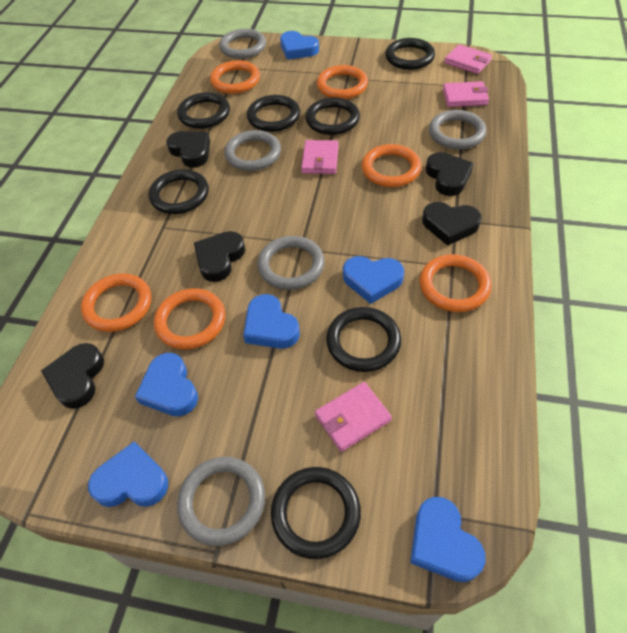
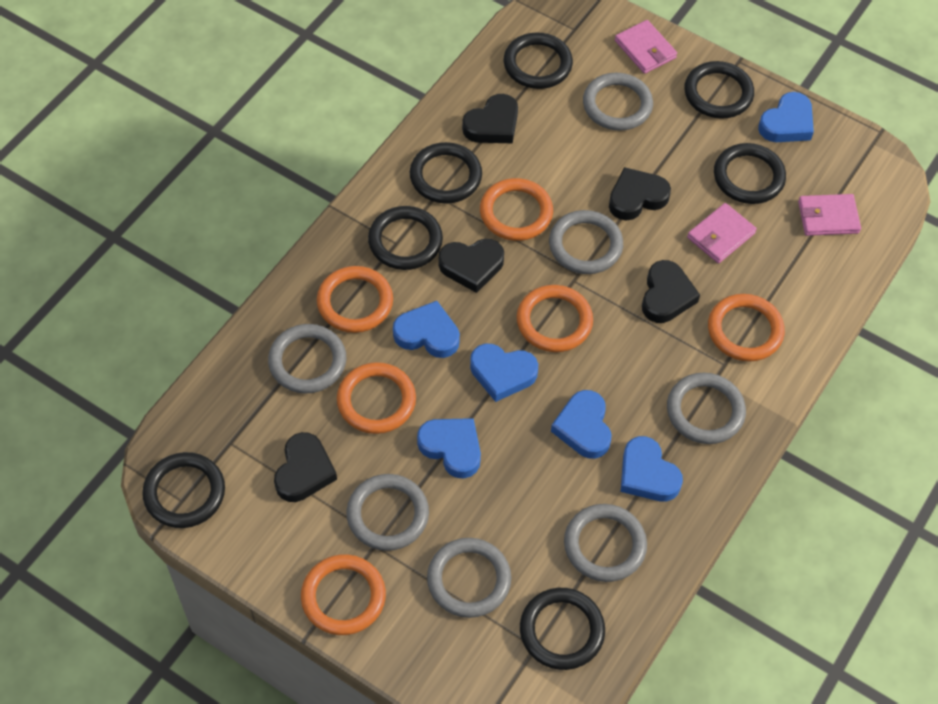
grey ring: [177,457,265,546] [219,29,266,59] [224,130,281,171] [257,236,325,290] [429,110,487,149] = 5 -> [268,324,346,394] [346,474,429,551] [427,538,511,618] [549,210,623,274] [564,504,647,582] [583,73,653,131] [667,373,746,444] = 7
pink wallet: [301,140,339,174] [315,382,392,452] [443,81,489,107] [444,44,492,74] = 4 -> [615,20,677,74] [687,203,757,263] [798,194,861,236] = 3

